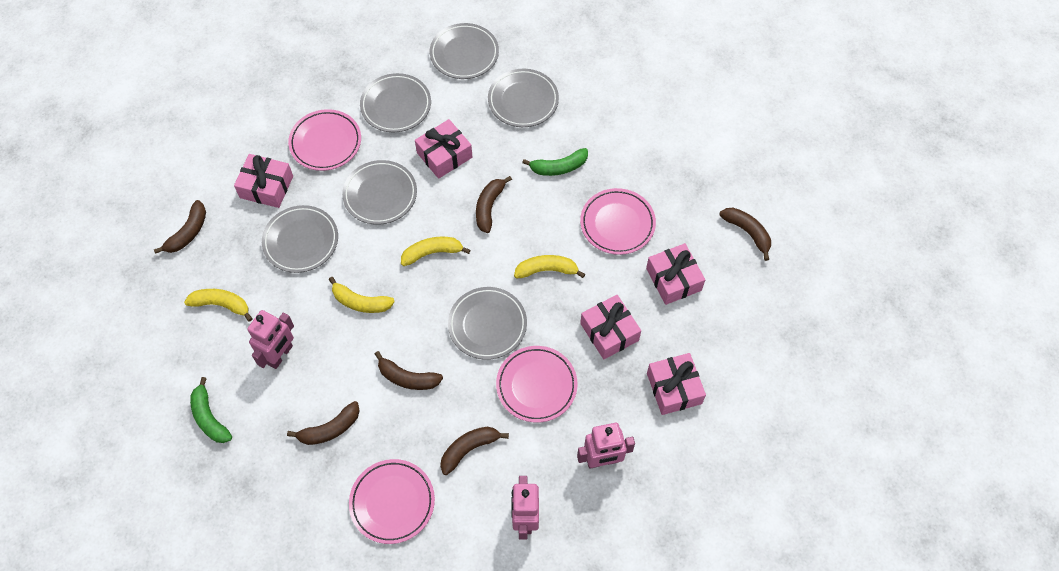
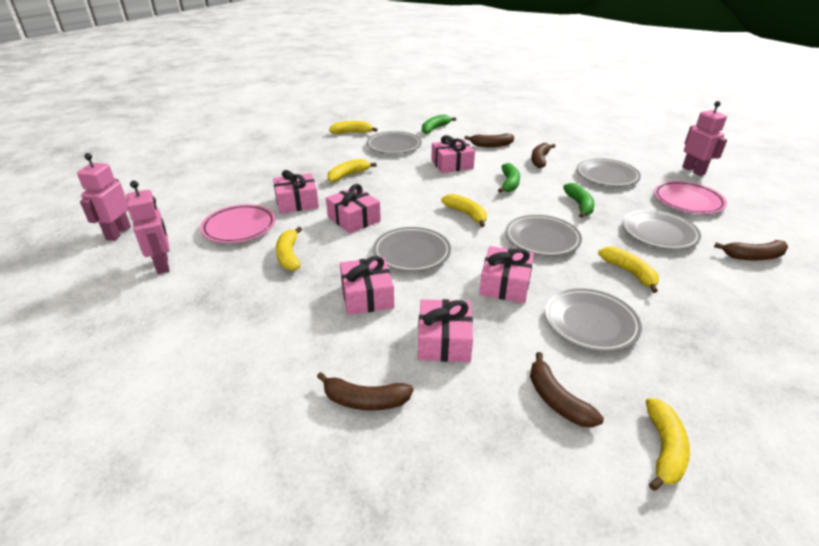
brown banana: [154,200,206,254] [287,401,360,445] [375,351,443,390] [440,427,509,475] [476,176,512,233] [719,208,771,261] = 6 -> [317,372,413,411] [465,133,514,147] [530,352,604,427] [531,143,555,168] [714,240,788,260] = 5
green banana: [190,377,232,443] [522,148,588,176] = 2 -> [422,114,456,134] [498,163,520,193] [563,183,595,218] = 3
pink gift: [234,154,293,208] [415,119,472,179] [580,295,641,359] [646,243,705,305] [647,353,706,415] = 5 -> [273,170,319,213] [326,184,381,234] [340,256,394,315] [418,299,473,362] [431,135,475,173] [479,246,534,303] = 6
pink plate: [288,109,361,171] [349,459,435,544] [496,346,577,422] [580,188,656,255] = 4 -> [200,204,276,243] [654,181,727,214] = 2
yellow banana: [184,289,253,322] [329,277,395,313] [401,237,470,266] [514,255,585,278] = 4 -> [276,227,302,271] [327,159,377,182] [329,121,378,134] [441,194,487,227] [598,247,659,293] [646,398,690,491] = 6

